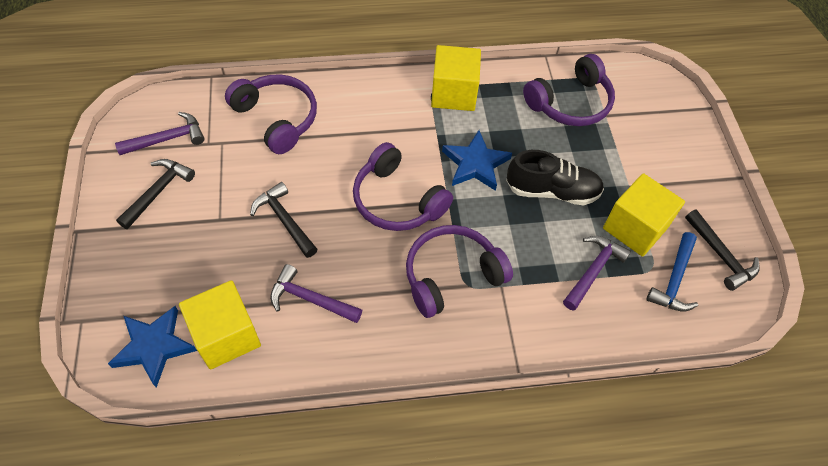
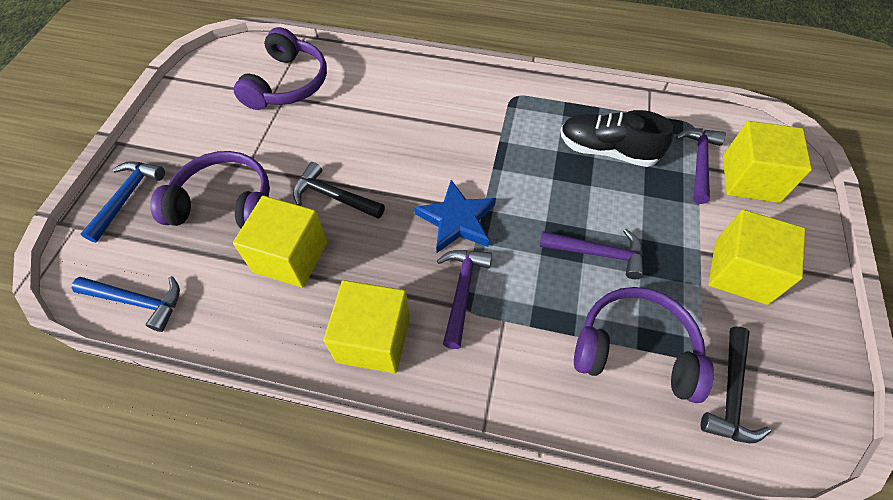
black hammer: [116,159,195,229] [250,182,318,258] [685,210,760,291] = 3 -> [293,162,385,219] [701,327,771,443] = 2
blue hammer: [646,232,698,312] = 1 -> [71,276,180,332] [81,161,165,243] = 2
blue star: [108,306,197,388] [442,130,512,191] = 2 -> [414,180,496,253] = 1
purple headphones: [225,75,317,154] [353,142,453,231] [406,225,513,318] [523,54,615,126] = 4 -> [150,151,270,229] [234,27,327,110] [574,287,714,403] = 3
yellow cube: [179,280,261,370] [431,45,481,111] [603,173,685,257] = 3 -> [233,196,327,288] [323,280,410,373] [709,210,806,305] [723,121,812,203] = 4

